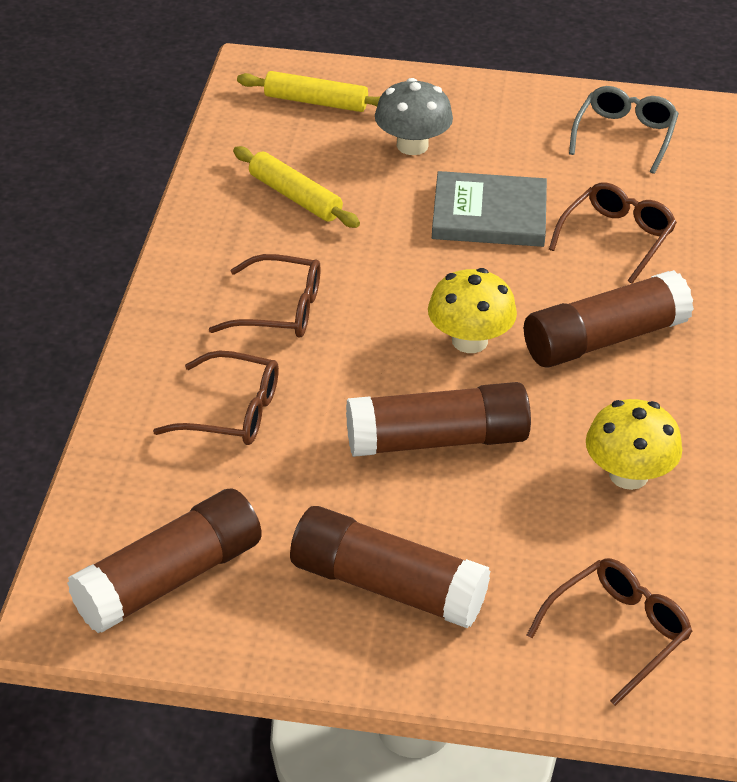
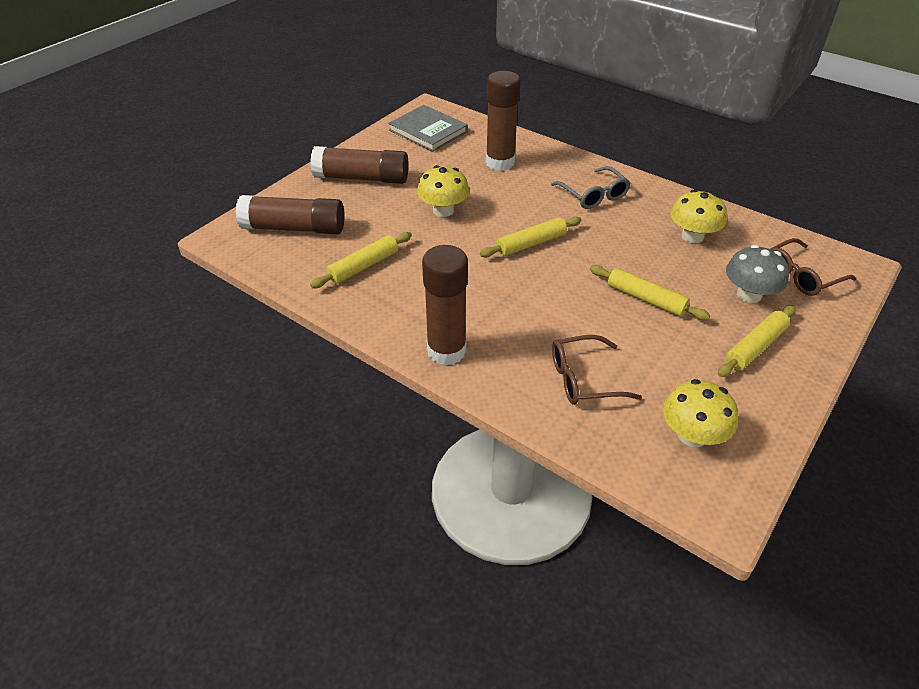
brown glasses: [153,350,279,445] [209,254,321,338] [527,558,693,706] [549,182,677,284] = 4 -> [552,335,642,405] [770,238,856,296] = 2
yellow mushroom: [428,268,517,353] [586,399,682,490] = 2 -> [417,165,470,217] [663,379,738,447] [670,190,727,243] = 3
yellow rolling pin: [233,146,360,228] [237,71,381,112] = 2 -> [310,232,412,288] [480,217,581,257] [590,265,710,320] [718,306,796,377] = 4

